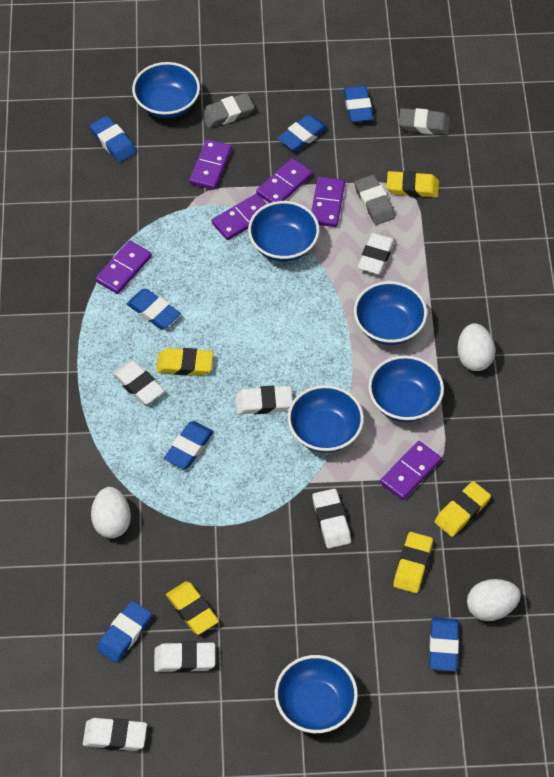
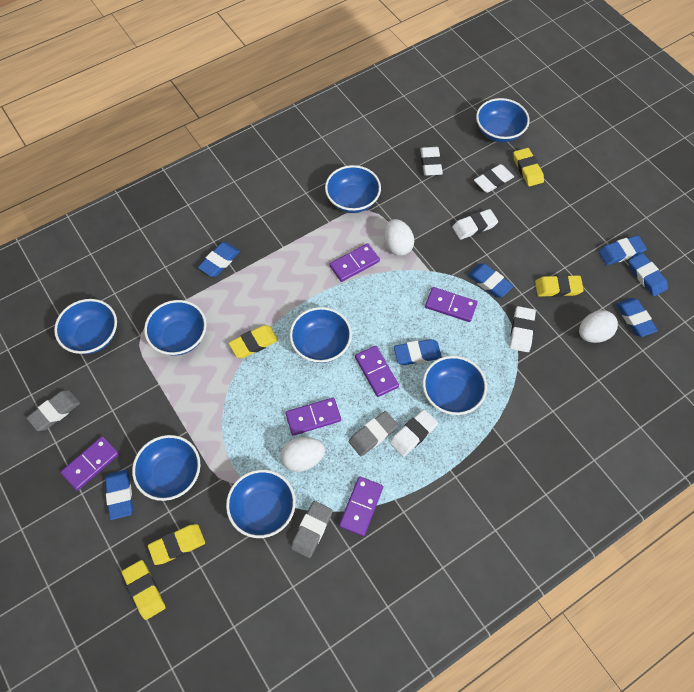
blue bowl: [132,62,200,118] [248,201,320,262] [275,655,358,733] [288,385,364,453] [354,281,427,345] [368,355,444,422] = 6 -> [54,299,117,354] [132,435,201,501] [144,300,207,356] [226,470,296,538] [289,307,352,363] [325,165,381,213] [423,356,487,415] [476,98,530,142] = 8
white eraser: [83,718,147,751] [112,361,165,404] [154,641,215,673] [235,385,293,415] [312,489,351,548] [358,232,395,274] = 6 -> [390,409,438,457] [420,147,443,176] [452,209,498,240] [474,164,514,193] [510,306,536,352] = 5

